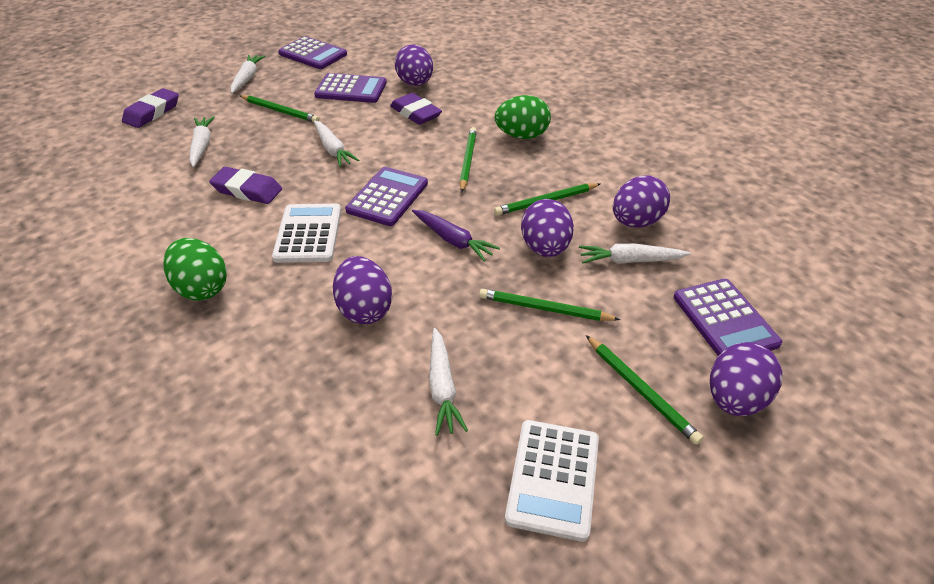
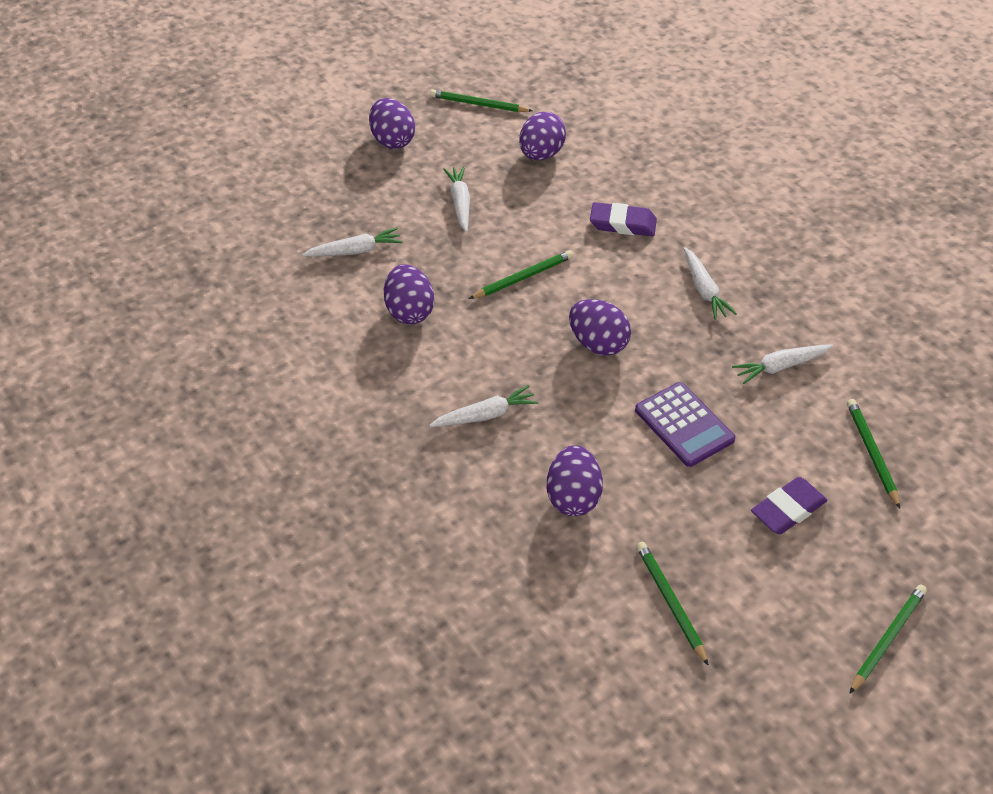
green egg: [163,238,227,301] [495,95,551,139] = 2 -> none = 0
purple calculator: [278,36,347,69] [314,73,387,103] [345,167,428,226] [673,279,782,356] = 4 -> [635,382,735,467] = 1
purple carrot: [412,210,500,262] = 1 -> none = 0
purple eraser: [122,88,179,128] [209,167,282,204] [390,93,442,125] = 3 -> [590,202,657,236] [751,477,827,534] = 2
white calculator: [272,204,341,263] [505,420,599,542] = 2 -> none = 0

